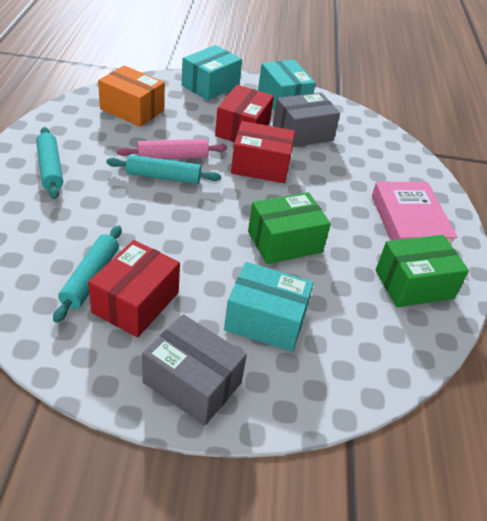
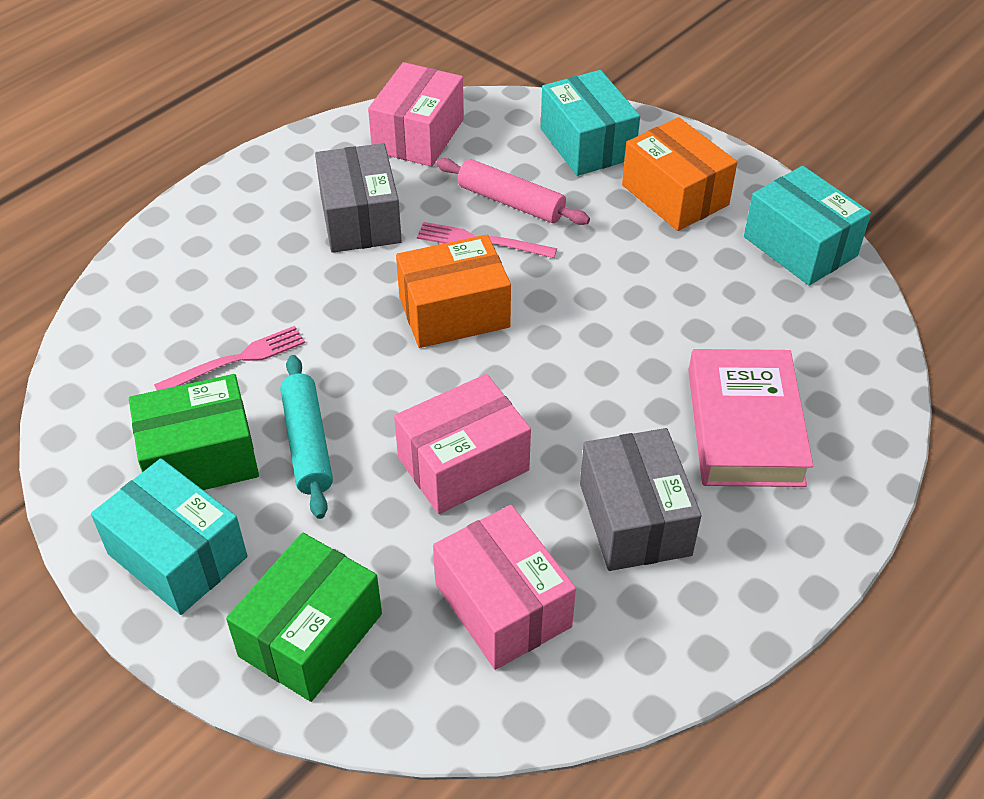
orange box: [98,65,165,127] = 1 -> [396,235,511,348] [622,117,737,231] = 2
pink box: none = 0 -> [368,62,464,167] [394,374,531,514] [433,505,576,670] = 3
pink fork: none = 0 -> [154,326,305,390] [417,222,557,258] = 2
red box: [88,240,180,338] [215,85,274,142] [231,121,295,183] = 3 -> none = 0
turquoise rolling pin: [36,127,63,199] [53,225,122,323] [106,155,221,184] = 3 -> [280,355,333,519] = 1

